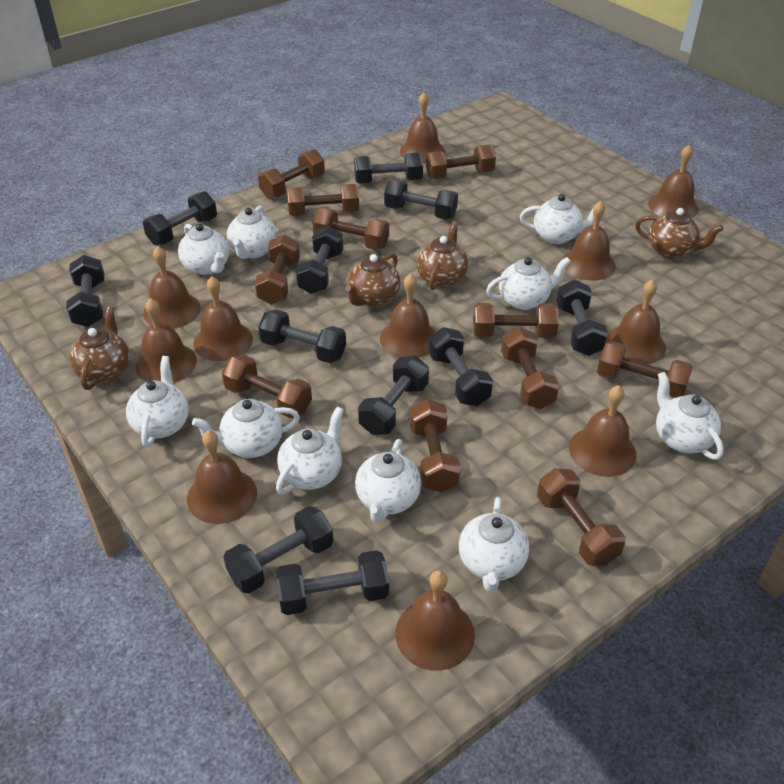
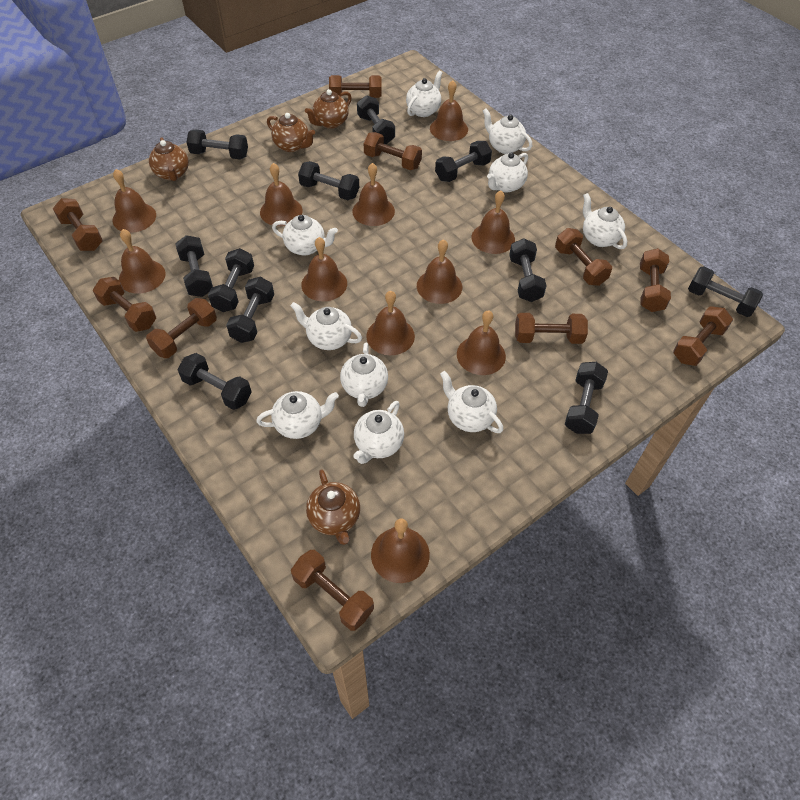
brown dumbbell: [222,355,312,418] [254,235,300,304] [258,149,325,199] [287,184,359,216] [312,208,389,250] [410,399,461,493] [426,145,496,179] [473,303,559,338] [501,327,559,409] [537,468,625,566] [597,341,693,398] = 11 -> [52,198,103,251] [93,277,156,332] [146,298,217,358] [291,550,374,631] [329,75,382,98] [364,132,422,170] [515,313,588,344] [555,228,612,286] [640,248,671,312] [673,306,733,366] = 10

